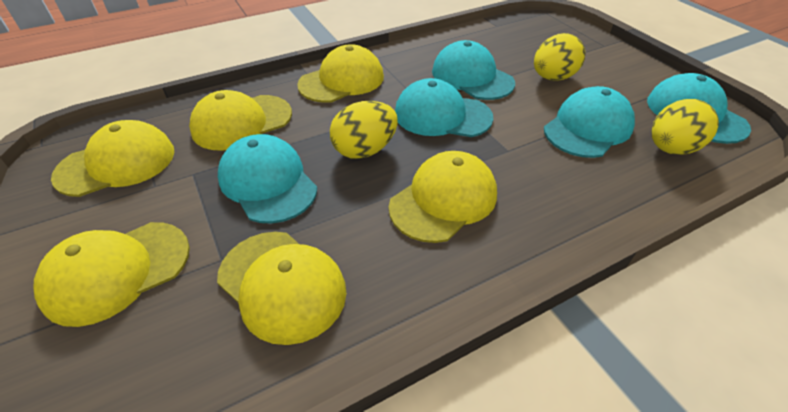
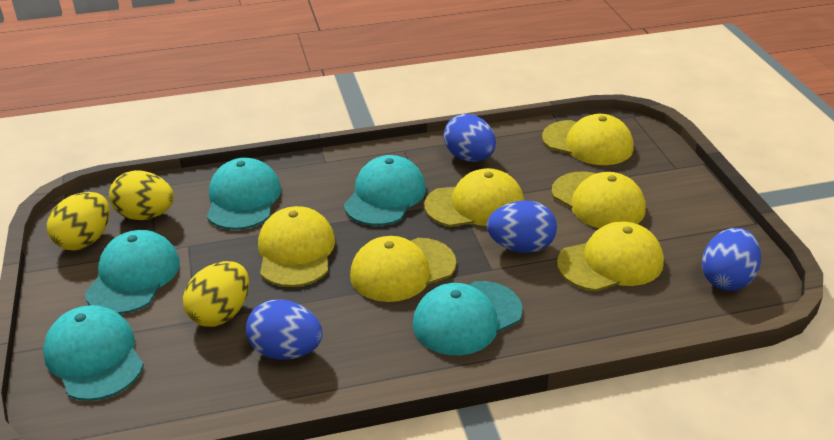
blue egg: none = 0 -> [246,299,323,360] [443,114,496,162] [487,200,557,253] [702,228,761,291] = 4

